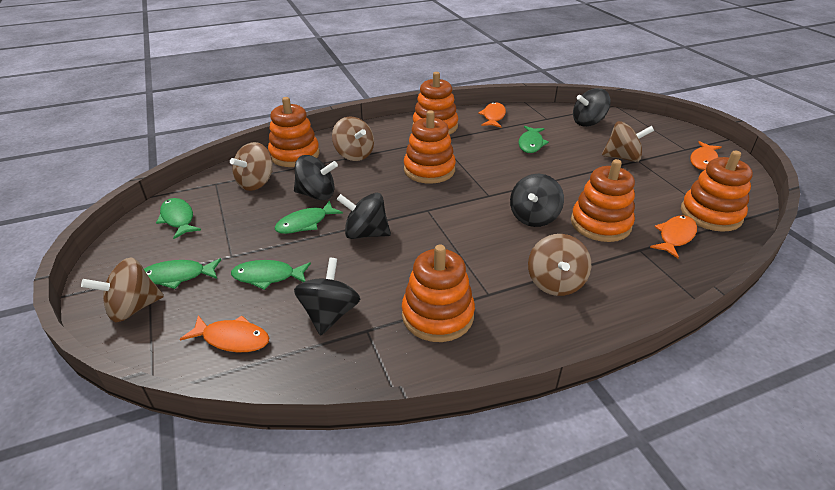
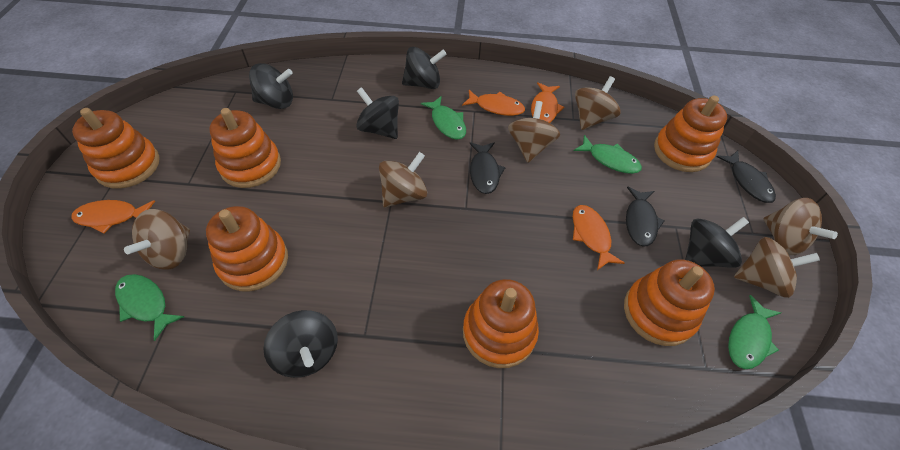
black fish: none = 0 -> [469,142,506,194] [626,186,665,246] [717,151,776,203] = 3
brown spinning top: [81,257,164,322] [230,142,273,191] [332,116,374,161] [528,234,591,296] [602,121,654,162] = 5 -> [124,209,190,270] [379,152,427,208] [508,101,560,163] [575,76,621,130] [734,237,820,298] [763,198,838,255] = 6
green fish: [144,258,221,289] [156,198,201,239] [231,260,311,290] [275,201,343,234] [519,126,549,153] = 5 -> [115,274,184,341] [421,96,466,140] [574,135,642,174] [728,295,781,369] = 4

